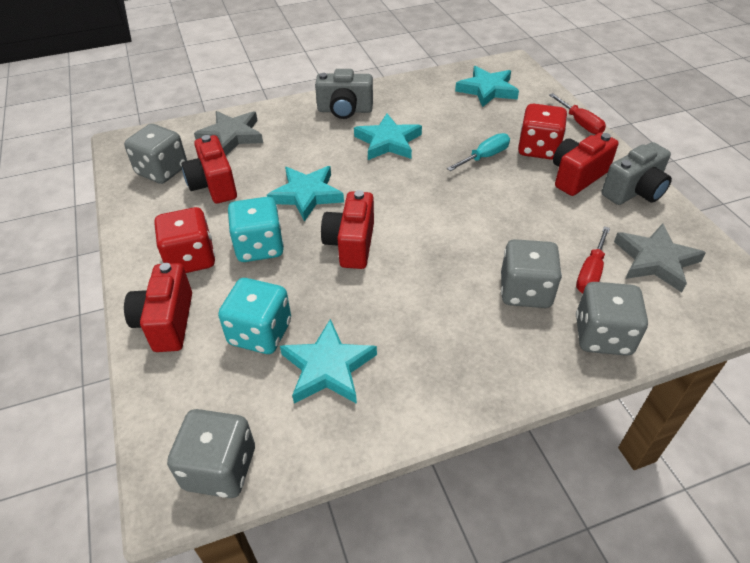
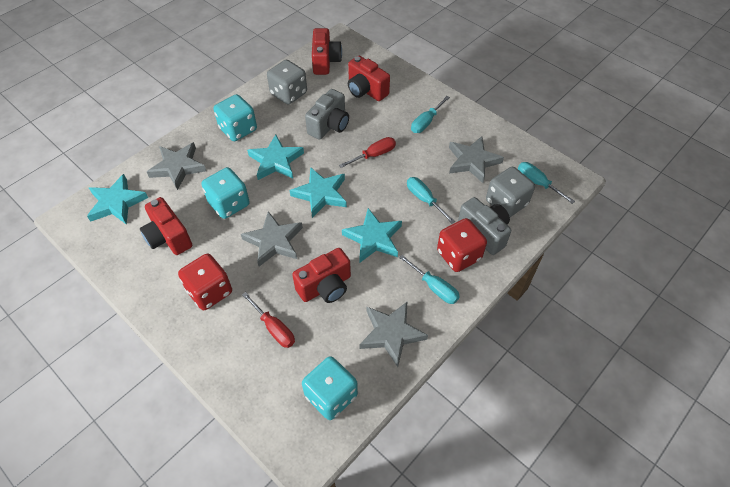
grey dice: [124,124,187,184] [167,409,255,498] [501,239,562,308] [576,282,648,356] = 4 -> [267,60,307,105] [486,167,535,217] = 2
grey star: [194,111,263,156] [614,223,706,293] = 2 -> [147,142,206,190] [241,211,303,267] [359,301,428,367] [449,136,504,183] = 4
turquoise dice: [218,278,291,354] [228,197,284,262] = 2 -> [201,167,250,219] [213,94,257,141] [302,356,358,420] = 3
turquoise screwdriver: [447,133,510,171] = 1 -> [399,255,460,304] [407,177,455,224] [411,96,450,133] [518,162,575,204] = 4

